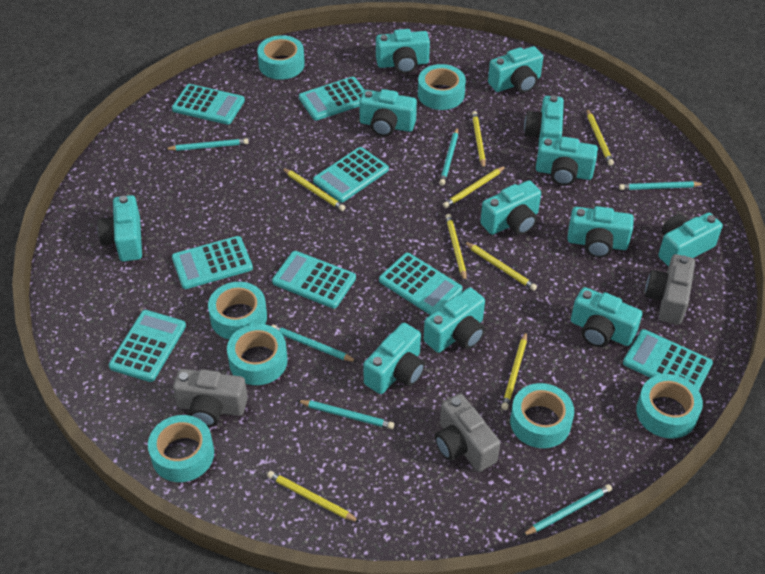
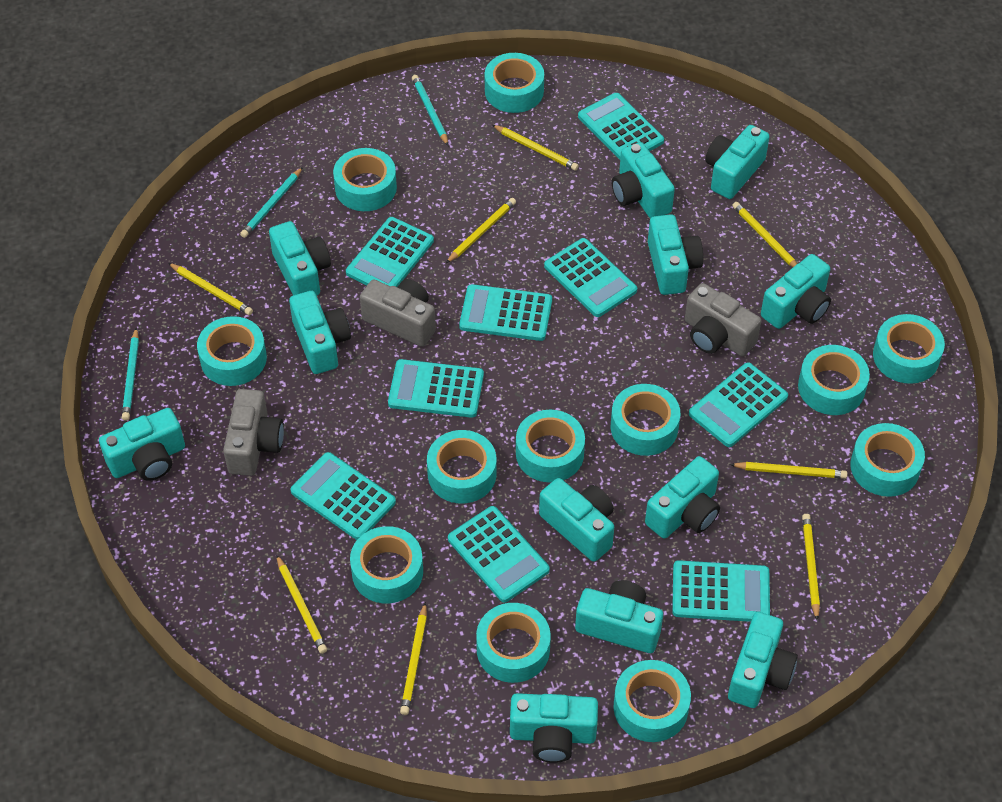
turquoise calculator: [109,310,186,382] [172,84,245,125] [172,236,253,289] [272,251,356,309] [299,77,364,121] [313,147,389,203] [379,253,462,315] [623,329,713,390] = 8 -> [290,452,396,540] [346,217,434,287] [388,359,484,418] [448,506,550,603] [459,284,552,341] [544,238,637,317] [578,93,664,160] [672,560,770,622] [689,362,788,447] = 9
turquoise pencil: [165,138,249,151] [271,325,357,362] [297,400,395,429] [439,127,458,186] [522,484,612,536] [619,181,704,190] = 6 -> [122,327,139,421] [240,167,303,238] [412,75,448,146] = 3
turquoise tape: [148,415,214,482] [208,282,267,339] [227,324,288,385] [257,35,305,80] [418,64,466,110] [510,383,574,448] [636,374,703,439] = 7 -> [197,316,267,386] [333,148,397,211] [350,526,423,603] [427,430,496,503] [476,603,551,683] [485,53,544,113] [516,410,585,483] [611,384,680,456] [614,660,691,742] [798,345,870,415] [850,423,925,497] [873,314,945,384] = 12

